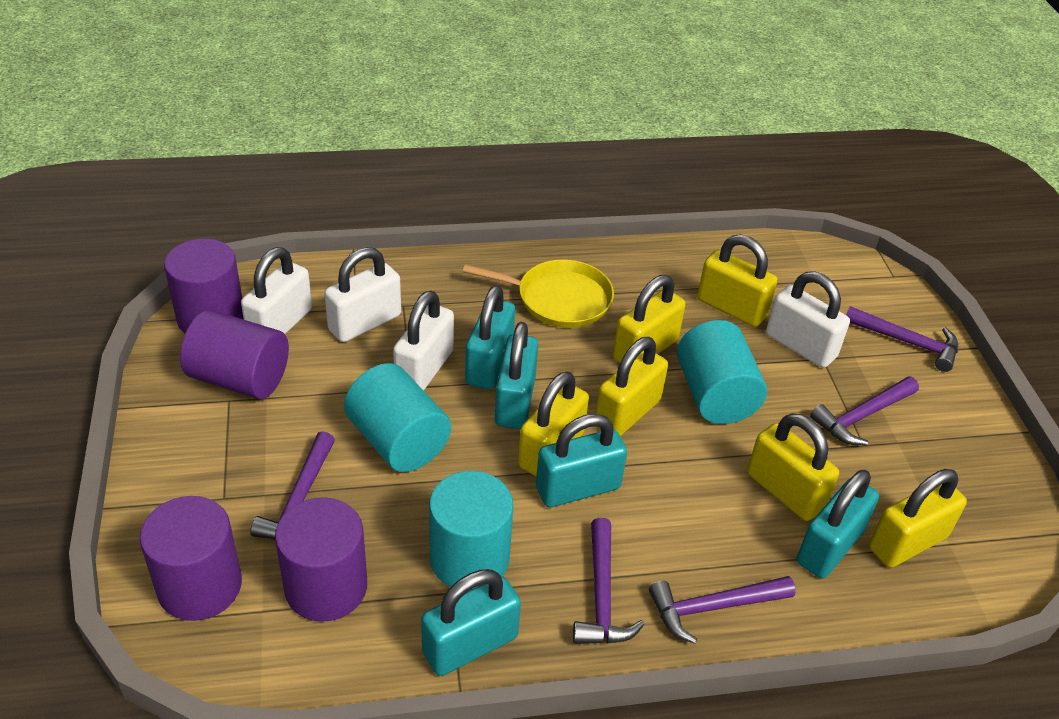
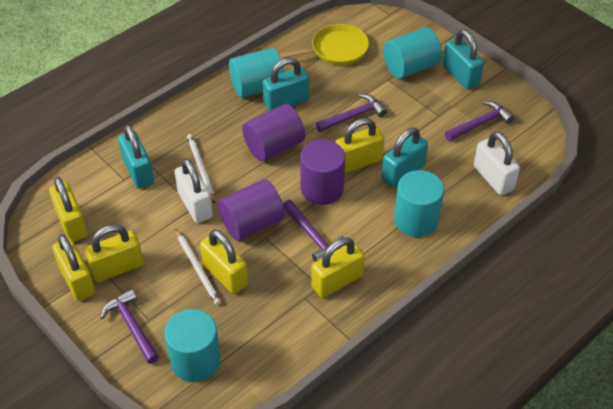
purple cylinder: [140,496,242,621] [164,239,244,333] [180,310,289,399] [275,497,367,622] = 4 -> [218,179,285,241] [242,104,305,162] [300,139,345,205] = 3
purple hammer: [250,431,335,539] [573,518,645,644] [649,576,796,644] [810,376,919,445] [846,306,958,372] = 5 -> [100,289,159,364] [283,200,343,262] [316,94,387,132] [445,101,514,141] = 4
turquoise cylinder: [344,363,451,472] [429,471,513,590] [677,320,767,424] = 3 -> [164,309,221,382] [229,48,284,98] [383,27,442,79] [394,170,444,237] = 4
turquoise padlock: [421,569,521,676] [465,285,515,390] [495,322,538,429] [536,414,627,507] [797,470,879,578] = 5 -> [118,125,154,189] [263,58,309,111] [382,127,428,188] [443,30,484,89] = 4
white padlock: [241,247,312,334] [324,247,401,342] [393,291,454,391] [766,271,850,368] = 4 -> [174,158,213,223] [474,132,520,195] = 2
white pencil: none = 0 -> [176,229,221,305] [187,134,215,204] = 2

